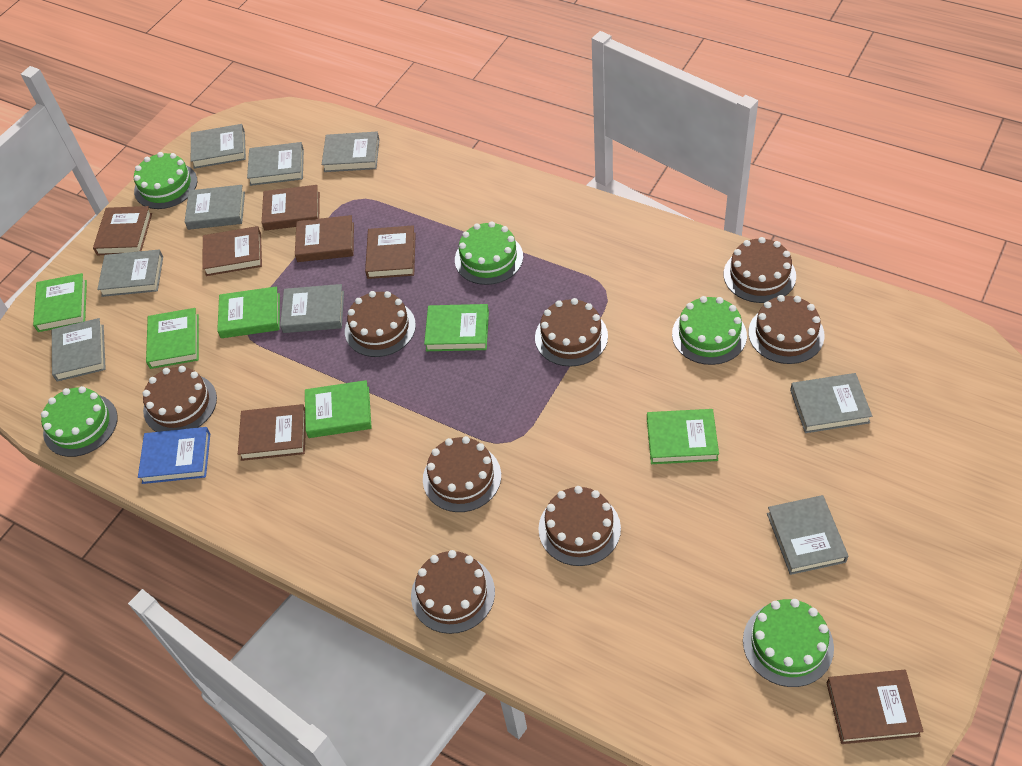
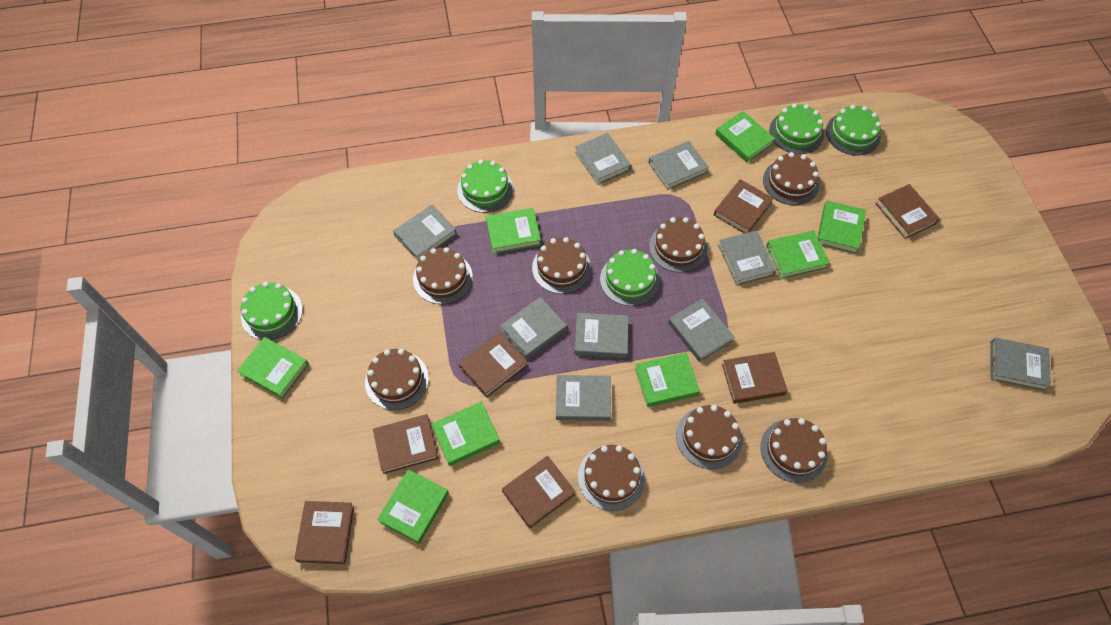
blue book: [138,427,210,484] = 1 -> none = 0
green book: [33,273,87,332] [146,308,199,369] [217,286,280,338] [305,380,372,438] [424,304,489,351] [647,409,719,464] = 6 -> [237,337,309,399] [377,469,449,544] [431,401,500,466] [486,208,541,254] [635,353,700,407] [715,111,775,162] [766,231,830,279] [818,200,866,254] = 8

